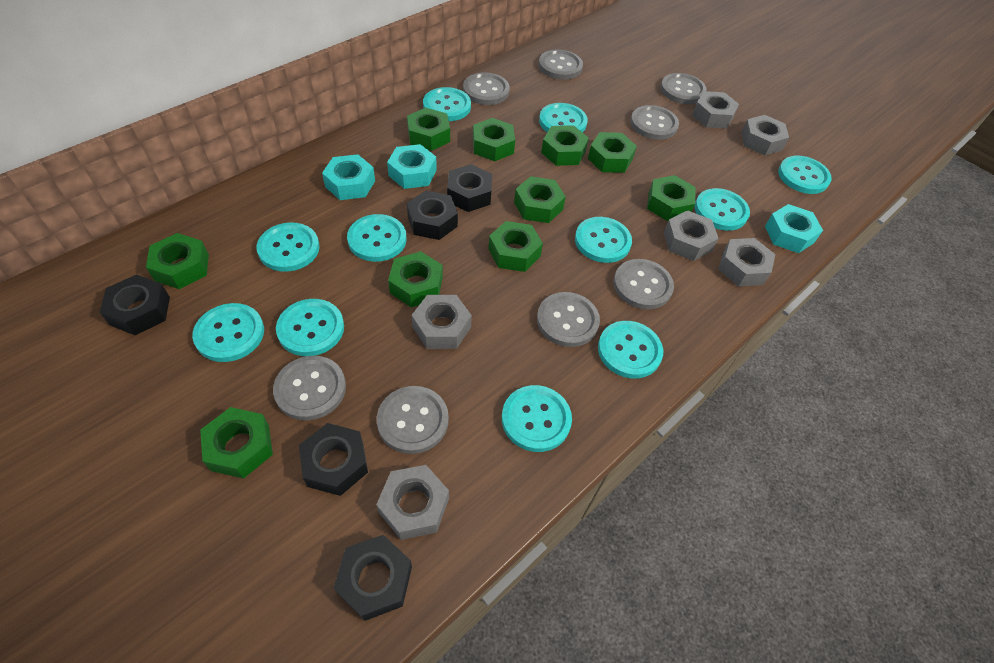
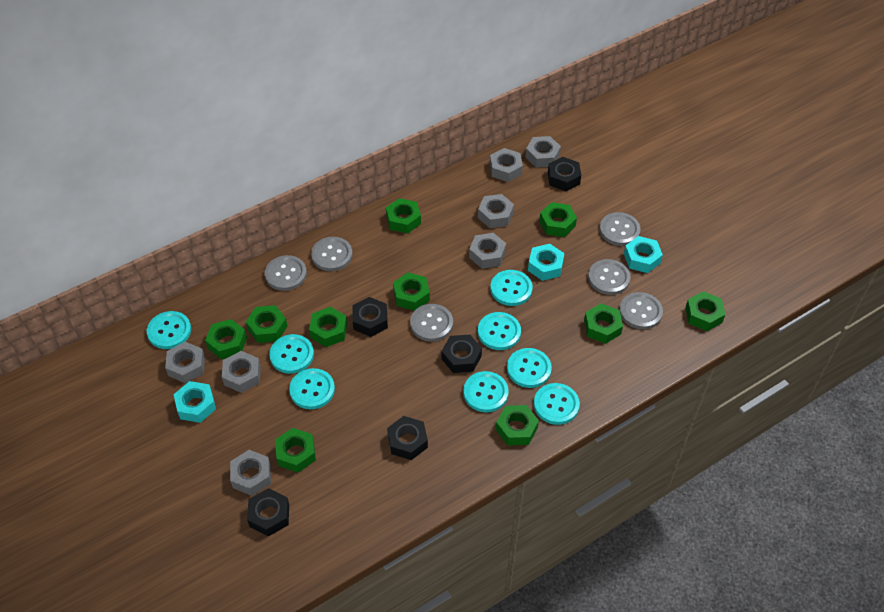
grey button: [273,356,346,421] [377,386,449,454] [463,72,510,105] [537,292,600,347] [539,49,583,80] [613,259,674,309] [630,105,679,140] [660,73,707,104] = 8 -> [265,255,307,291] [311,237,353,271] [410,304,453,342] [588,259,630,295] [600,212,640,246] [619,292,663,329] = 6
grey nut: [376,465,449,540] [412,295,472,349] [664,210,719,261] [692,91,739,129] [718,238,775,287] [741,115,789,156] = 6 -> [165,342,205,384] [222,351,261,393] [230,450,271,496] [469,233,506,269] [478,194,514,228] [490,148,523,182] [525,136,561,168] = 7
turquoise button: [192,303,264,362] [257,222,320,272] [276,299,344,356] [347,214,406,262] [423,87,471,121] [502,385,572,452] [539,103,588,133] [575,217,632,263] [598,321,663,378] [695,188,750,231] [778,156,832,194] = 11 -> [147,311,191,349] [269,334,314,374] [289,368,335,409] [463,371,509,412] [478,312,521,350] [490,270,533,306] [507,348,552,388] [534,383,580,425] = 8

